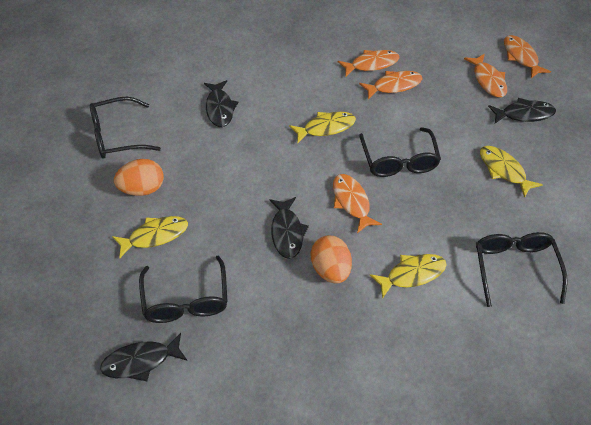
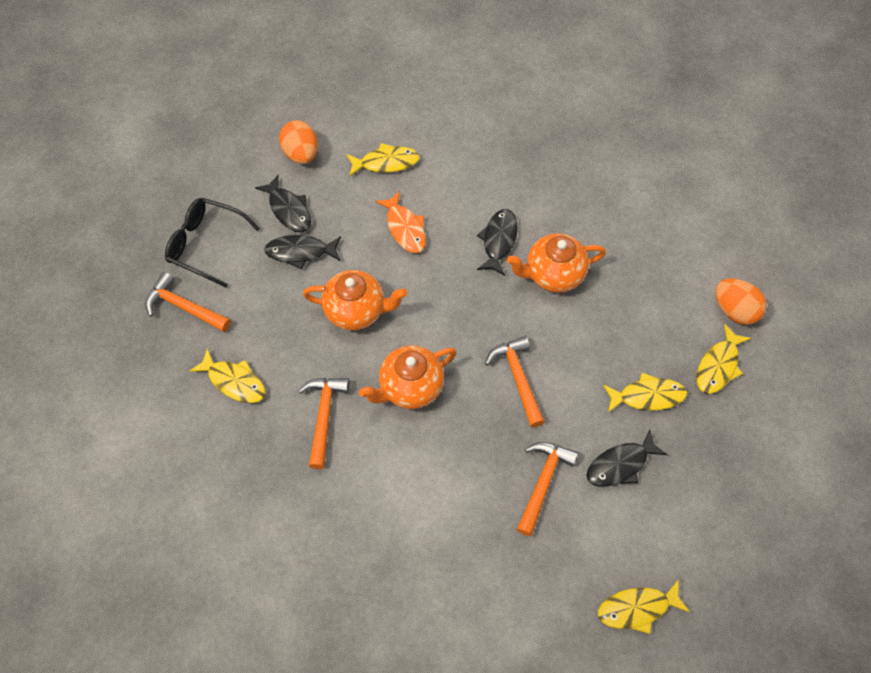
black glasses: [90,97,161,158] [139,255,228,323] [359,127,441,177] [476,232,568,307] = 4 -> [165,198,260,288] = 1
orange fish: [333,174,382,233] [338,50,399,76] [359,71,422,100] [464,53,507,97] [504,35,551,78] = 5 -> [375,191,426,253] = 1
orange hammer: none = 0 -> [145,272,231,332] [299,378,349,469] [485,336,545,427] [517,442,578,536] = 4
orange teapot: none = 0 -> [303,270,407,330] [359,345,457,409] [507,233,606,293] = 3
yellow fish: [112,216,188,258] [289,112,356,143] [370,254,447,299] [480,146,543,198] = 4 -> [189,348,265,403] [346,143,420,177] [598,579,690,634] [603,373,687,413] [697,324,751,394] = 5

